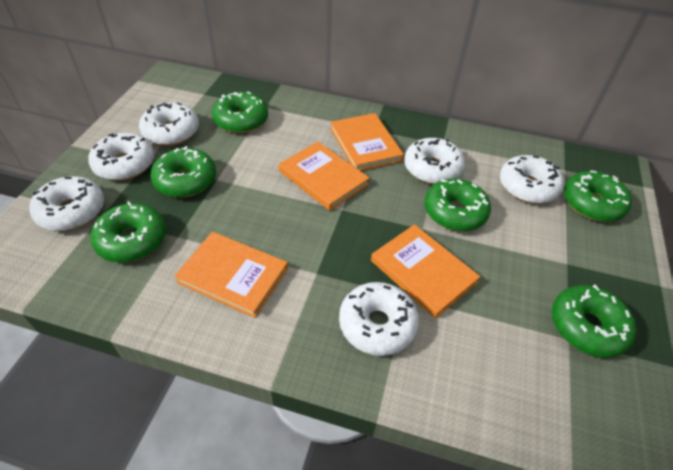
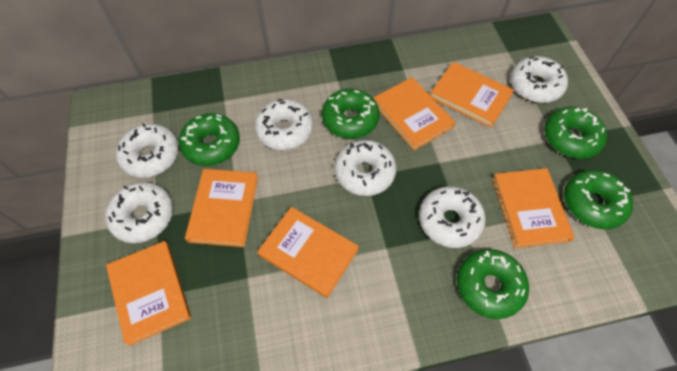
green donut: [90,201,166,262] [151,146,216,197] [212,91,268,133] [425,179,491,231] [552,284,637,358] [564,170,632,222] = 6 -> [179,113,240,166] [322,89,379,139] [457,249,529,319] [544,107,607,159] [564,170,633,230] = 5
orange book: [174,232,288,318] [279,142,369,211] [330,113,404,171] [371,224,480,318] = 4 -> [106,241,191,346] [185,169,258,247] [257,207,359,298] [373,77,456,151] [430,62,514,128] [492,168,575,248] = 6

